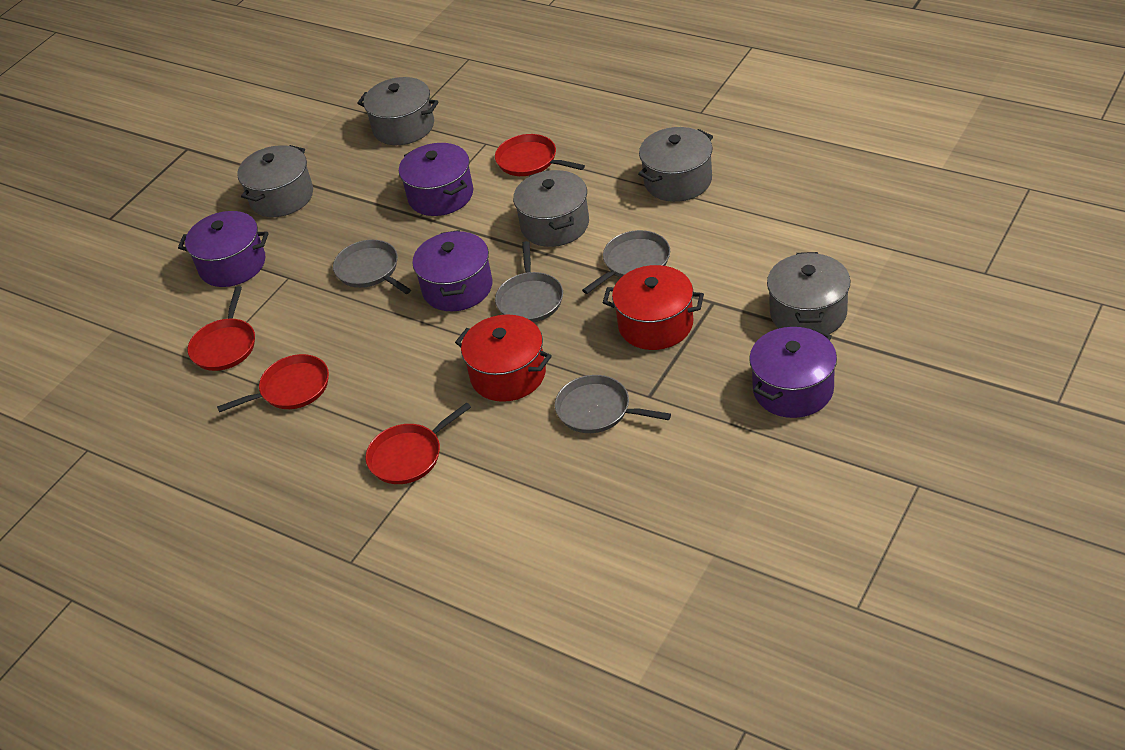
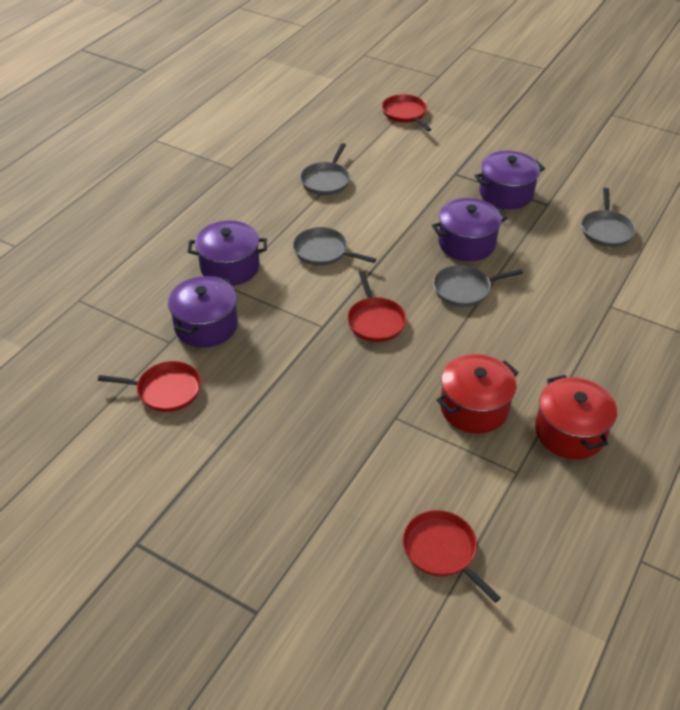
grey pot: [237,145,313,217] [357,77,439,145] [513,170,589,247] [638,127,713,202] [767,252,850,334] = 5 -> none = 0

